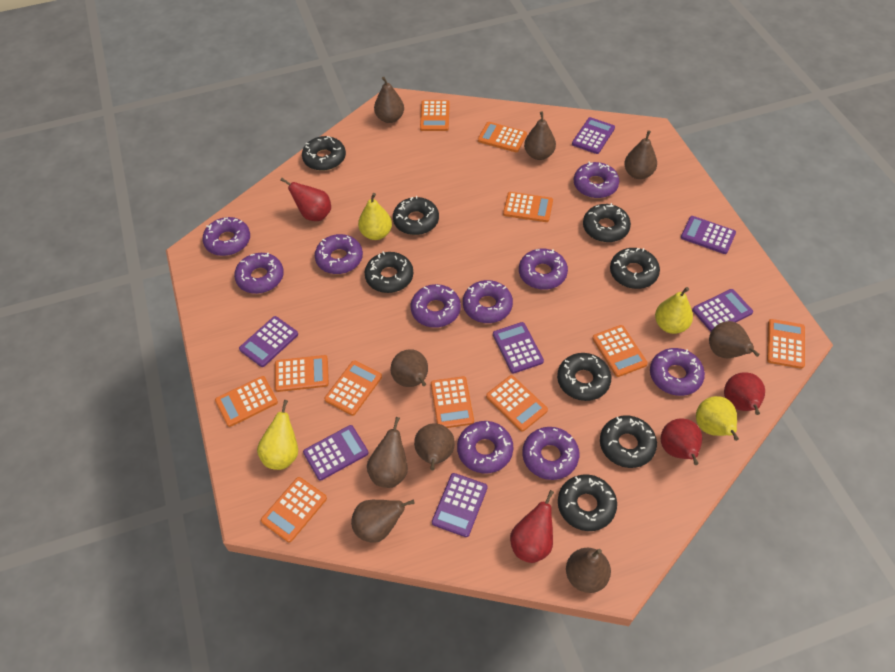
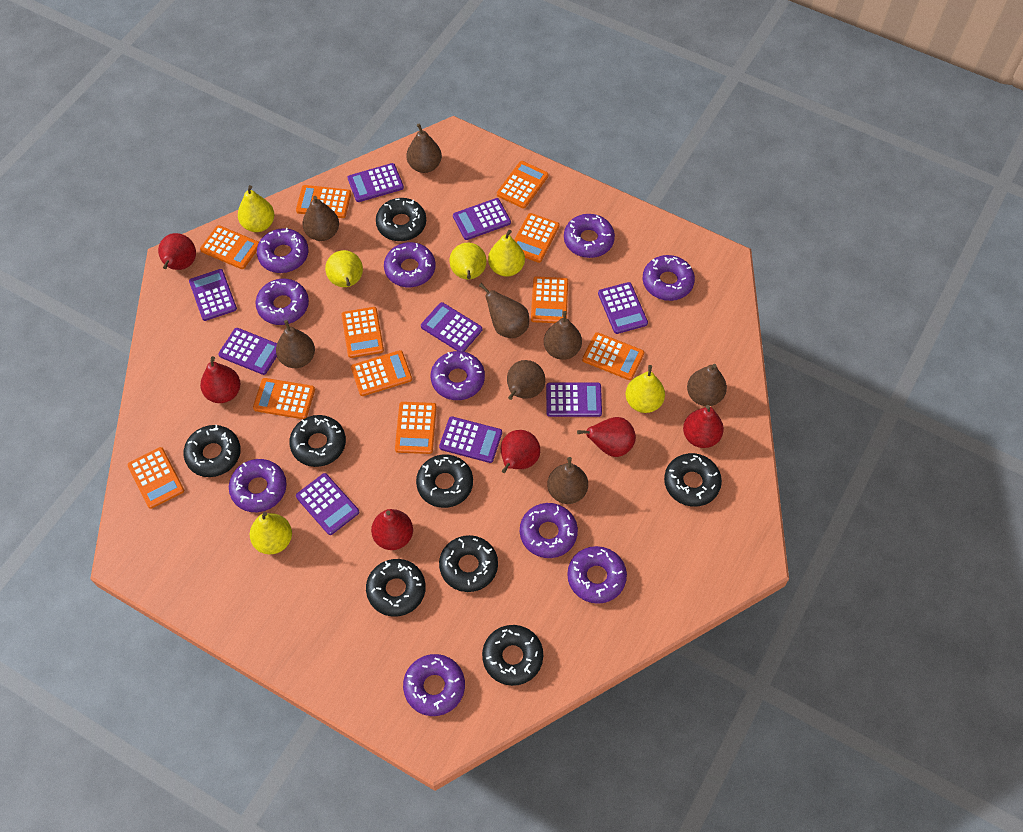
brown pear: [351,500,415,543] [367,417,408,488] [374,77,404,123] [391,349,428,387] [414,423,455,470] [524,111,556,160] [566,548,611,593] [624,130,657,179] [709,321,760,358] = 9 -> [276,320,315,368] [302,196,339,241] [407,123,442,173] [479,283,529,338] [507,360,545,400] [544,311,582,360] [547,457,588,504] [687,364,727,406] = 8
purple calculator: [239,316,298,367] [303,425,369,481] [432,473,488,537] [493,322,544,374] [572,117,615,154] [681,216,736,254] [692,289,753,332] = 7 -> [189,269,237,321] [218,328,277,375] [296,473,359,535] [348,163,404,202] [421,302,482,352] [439,416,502,463] [453,198,511,240] [546,382,602,417] [598,282,648,334] = 9
red pear: [280,178,331,221] [510,490,554,563] [661,418,702,465] [724,372,765,415] = 4 -> [158,233,196,270] [200,356,241,403] [371,509,413,550] [501,430,540,473] [577,417,636,457] [683,405,724,448] = 6
yellow pear: [257,400,298,470] [358,193,392,240] [655,287,693,334] [696,396,739,441] = 4 -> [238,185,274,232] [250,512,292,554] [325,250,363,287] [449,243,486,279] [488,230,525,277] [626,365,665,413] = 6

